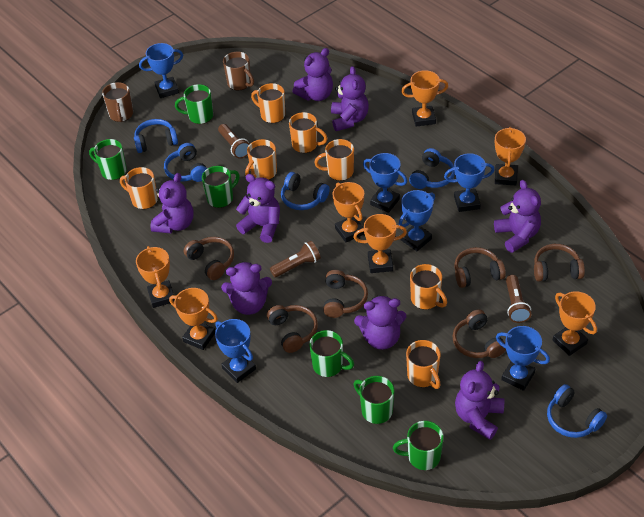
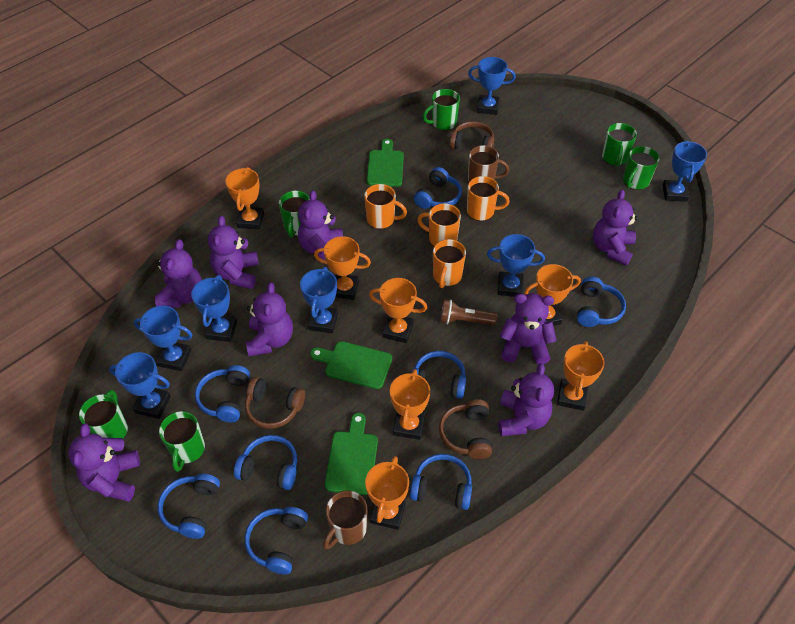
blue headphones: [134,119,178,153] [164,143,207,182] [281,172,330,210] [409,148,455,189] [547,384,607,438] = 5 -> [157,474,220,539] [195,365,250,422] [234,435,297,490] [244,507,308,574] [410,454,472,510] [411,351,466,399] [414,167,462,209] [577,277,626,327] = 8
blue trophy: [139,43,183,98] [215,319,256,383] [363,153,407,213] [399,190,435,251] [444,153,495,212] [496,326,550,391] = 6 -> [109,352,171,419] [133,306,192,371] [191,275,237,342] [300,267,338,333] [468,57,516,115] [487,234,545,297] [662,140,707,202] = 7
brown flashlight: [218,124,250,159] [270,241,321,277] [506,275,531,323] = 3 -> [440,300,497,325] = 1
brown headphones: [184,237,234,280] [267,305,318,353] [323,270,368,318] [452,309,506,358] [454,247,506,288] [534,244,585,281] = 6 -> [245,377,305,429] [439,399,492,459] [449,121,494,149] = 3
green cutting board: none = 0 -> [310,341,392,389] [325,413,378,495] [367,139,404,187] = 3
orange mug: [120,167,158,209] [245,139,277,180] [251,83,285,123] [289,112,328,153] [314,139,354,181] [406,340,441,389] [410,264,447,310] = 7 -> [364,184,407,229] [417,204,461,246] [433,239,466,288] [467,176,510,221] = 4

